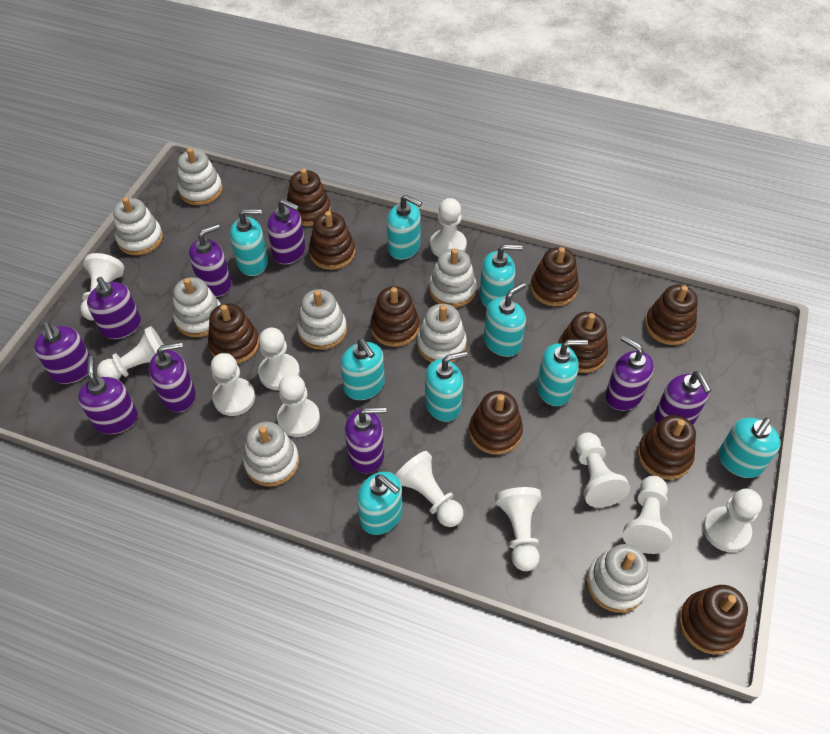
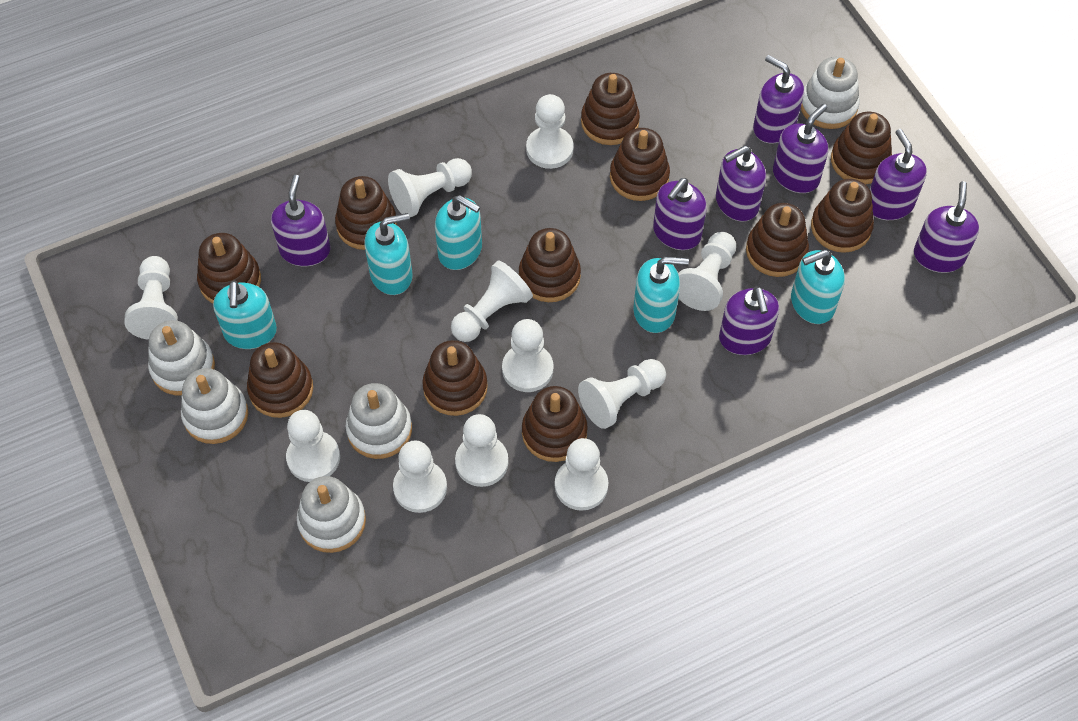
brown stacking toy: [208,303,259,364] [287,168,331,226] [309,211,355,270] [370,286,419,347] [469,391,523,455] [530,247,579,306] [558,312,608,373] [637,415,696,480] [645,285,698,345] [679,585,748,654] = 10 -> [197,233,261,304] [247,342,313,418] [335,176,397,250] [422,340,488,416] [519,228,581,302] [522,386,588,462] [581,73,640,145] [610,128,670,201] [746,203,809,277] [811,179,874,253] [831,112,892,185] = 11
purple soap dispenser: [34,322,91,384] [78,356,138,434] [87,277,141,339] [149,342,196,412] [189,224,231,297] [267,199,305,264] [345,407,386,473] [605,335,654,411] [654,371,711,424] = 9 -> [271,175,330,266] [653,178,707,250] [716,146,766,222] [719,286,779,355] [753,55,804,144] [773,104,828,193] [870,129,927,220] [914,181,979,273] = 8
turquoise soap dispenser: [230,209,268,276] [341,339,385,400] [357,472,402,535] [387,194,422,260] [425,351,468,422] [479,244,522,308] [483,282,526,357] [537,339,588,406] [719,417,781,478] = 9 -> [213,280,277,349] [364,213,413,295] [435,195,482,270] [633,257,689,333] [791,250,845,324] = 5
white stacking toy: [113,197,163,255] [173,277,221,337] [177,148,223,205] [243,422,299,487] [297,289,347,350] [417,304,467,363] [429,249,477,308] [586,544,649,613] = 8 -> [148,320,215,395] [181,368,248,444] [297,476,366,553] [346,383,412,459] [801,57,860,129] = 5

